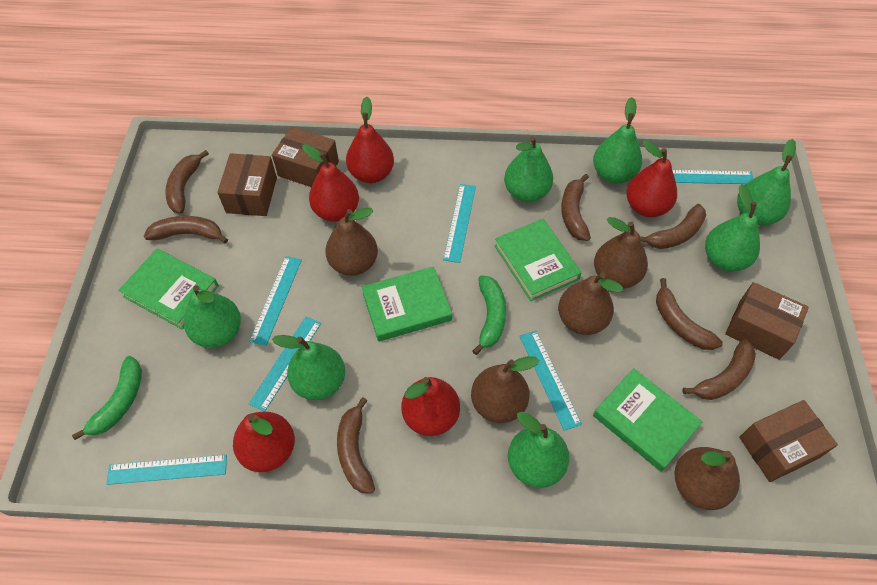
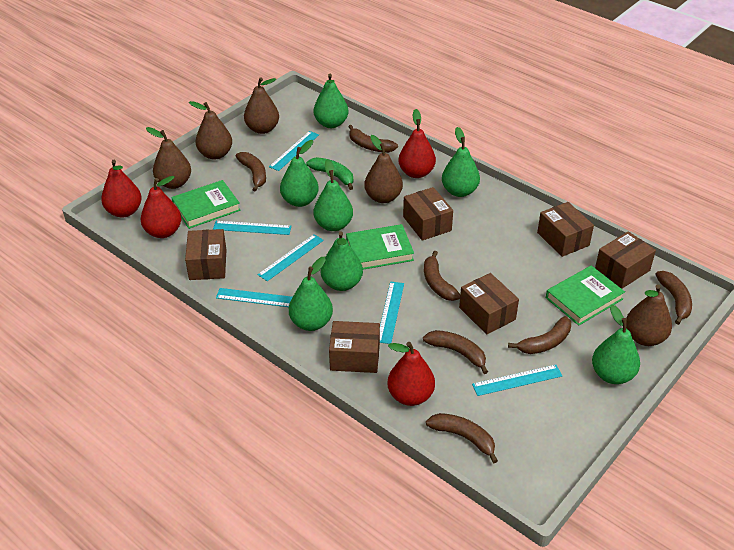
brown box: [217,153,277,216] [272,126,339,187] [725,282,809,360] [739,400,838,482] = 4 -> [185,229,226,280] [329,321,380,373] [403,187,453,241] [459,273,519,335] [537,202,594,257] [595,231,656,289] = 6
green banana: [72,356,142,440] [473,275,506,355] = 2 -> [306,157,353,190] = 1
green book: [118,249,219,329] [362,266,452,342] [494,219,582,301] [593,368,703,472] = 4 -> [171,180,241,229] [346,224,414,270] [546,265,625,326] = 3
red pear: [233,412,295,472] [302,144,359,222] [346,97,394,183] [402,377,460,436] [626,140,677,217] = 5 -> [101,160,142,217] [141,176,181,238] [387,342,435,406] [398,109,436,178] = 4

